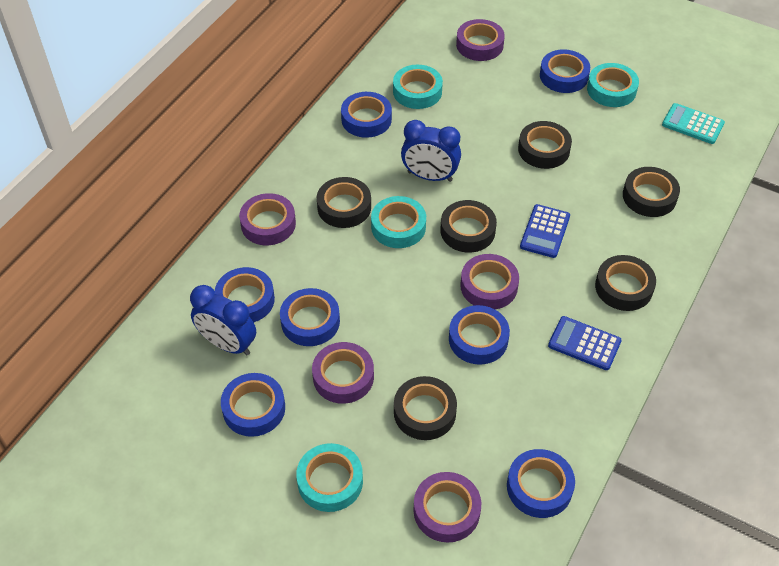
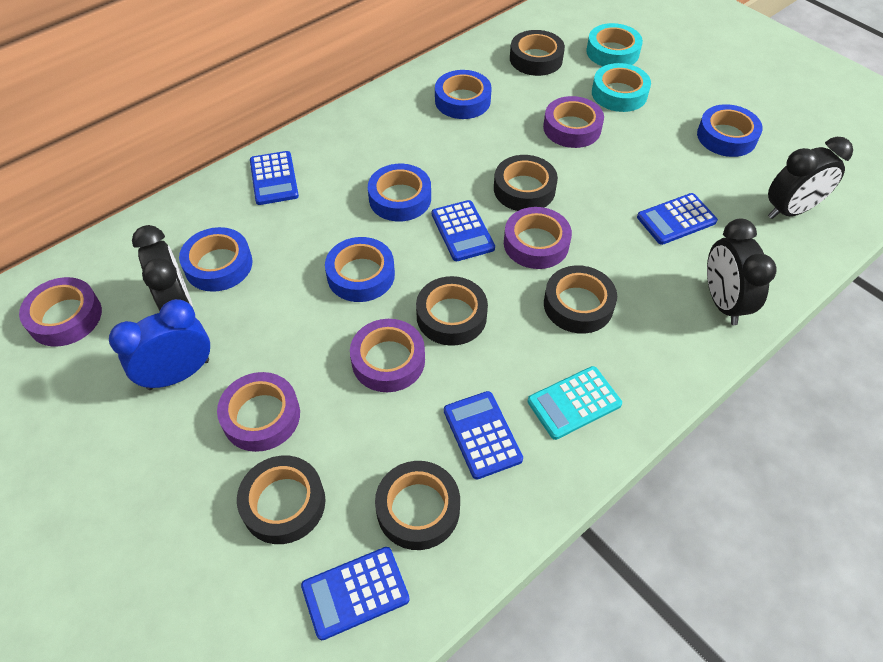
black clock: none = 0 -> [132,225,193,311] [707,219,776,325] [768,137,853,219] = 3
blue calculator: [520,204,570,258] [548,316,622,370] = 2 -> [250,151,299,205] [301,547,410,640] [432,200,495,261] [444,391,523,479] [637,193,718,245] = 5
blue clock: [190,285,256,356] [401,120,461,182] = 2 -> [109,299,210,390] = 1
blue tape: [215,267,275,322] [221,373,285,437] [280,288,340,346] [341,92,392,138] [449,305,510,365] [507,449,575,518] [540,49,590,93] = 7 -> [179,227,253,292] [325,237,395,302] [368,164,431,222] [435,70,492,119] [697,104,763,157] = 5
turquoise tape: [296,443,363,512] [371,196,426,248] [393,65,443,109] [587,63,639,107] = 4 -> [586,23,643,66] [592,63,651,112] = 2

